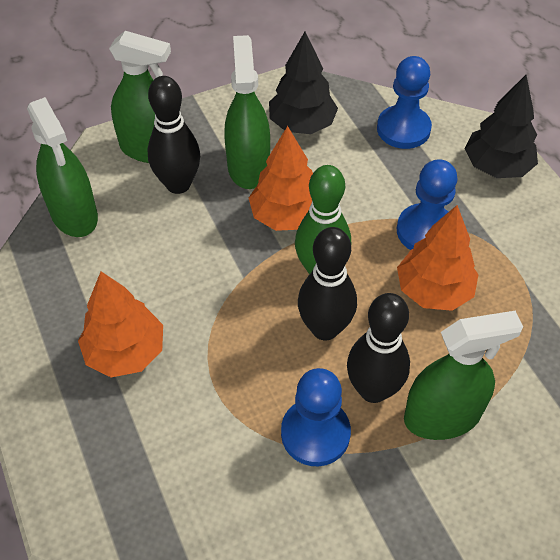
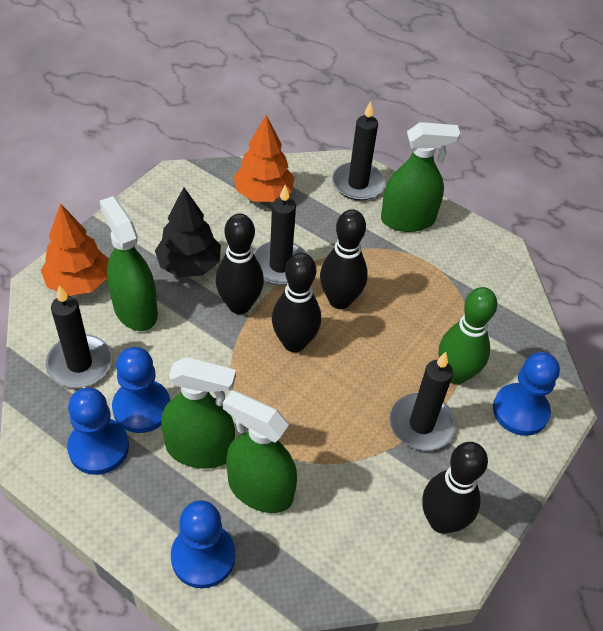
black bowling pin: [147,76,200,194] [298,227,357,340] [347,293,410,403] = 3 -> [216,213,264,314] [272,253,321,352] [320,209,368,309] [422,442,488,534] = 4
black candle: none = 0 -> [46,286,112,388] [254,185,307,285] [332,101,385,201] [390,352,456,451] = 4
black tree: [269,32,338,134] [465,75,538,178] = 2 -> [155,187,221,277] = 1
blue pawn: [281,368,351,466] [377,56,432,149] [397,159,458,250] = 3 -> [67,388,129,475] [112,347,170,433] [171,500,235,588] [493,352,560,436] = 4
orange tree: [78,271,163,377] [249,126,313,231] [397,205,479,311] = 3 -> [41,203,109,296] [233,115,295,202] = 2

